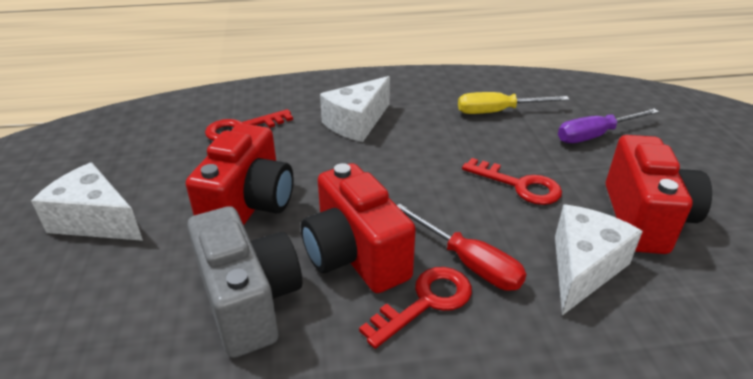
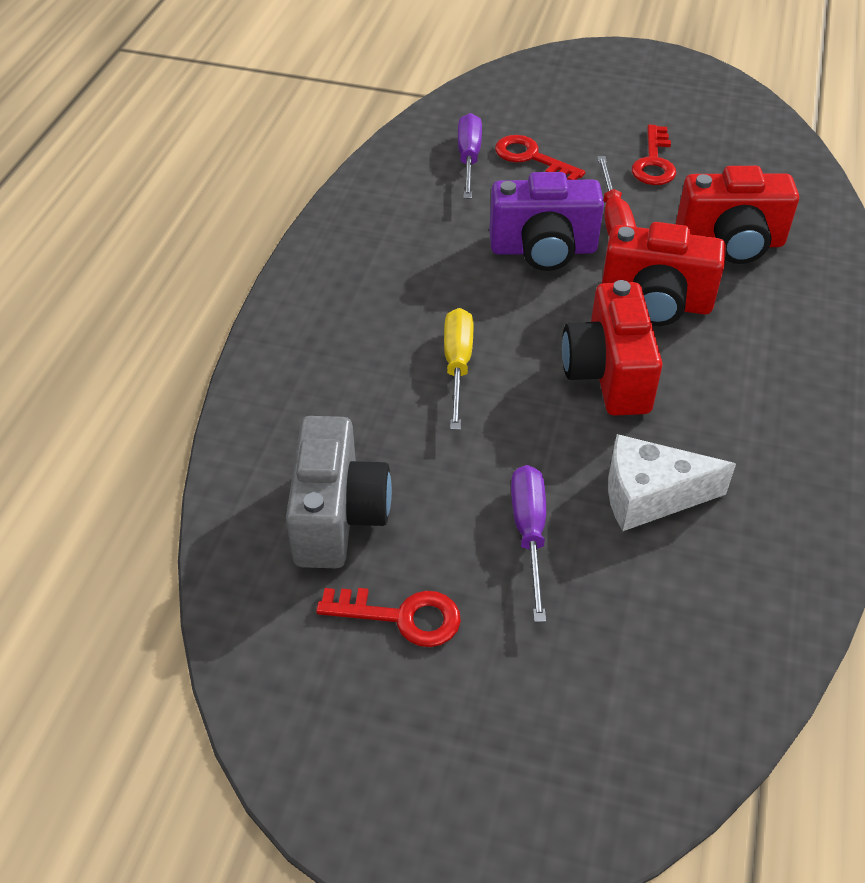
purple camera: none = 0 -> [489,172,604,271] = 1
purple screwdriver: [558,109,659,143] = 1 -> [458,113,482,199] [511,465,546,622] = 2
white cheese: [31,162,143,241] [320,76,390,142] [555,205,643,315] = 3 -> [608,434,736,531] = 1

